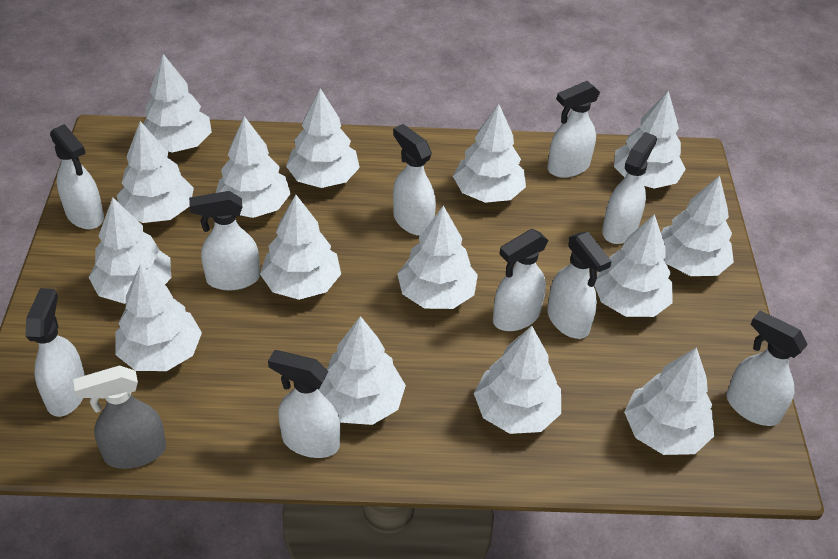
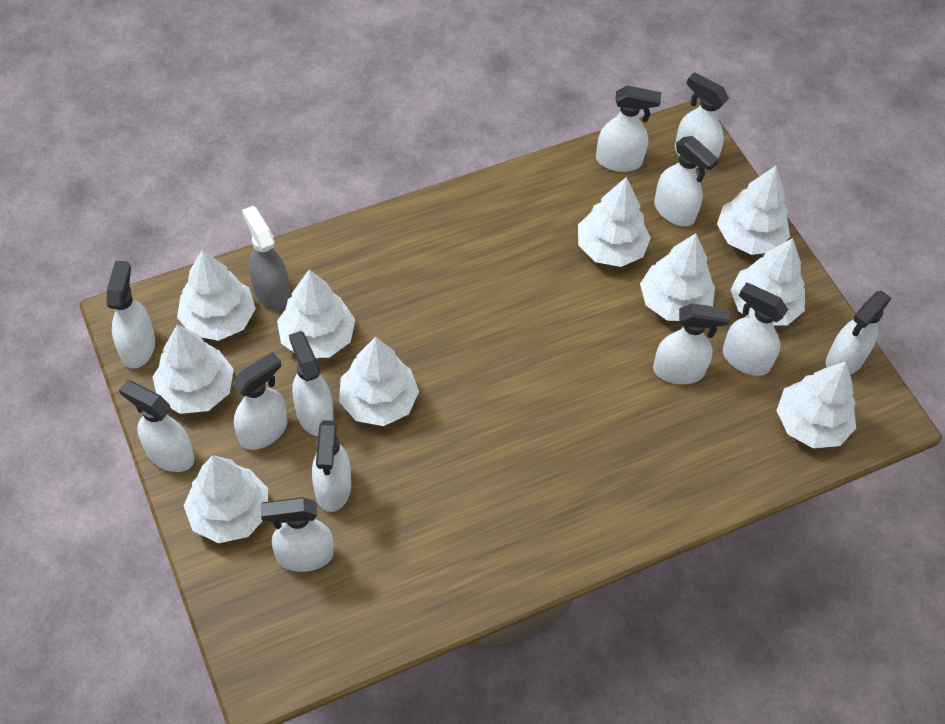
white spray bottle: [26,288,85,417] [50,124,104,229] [189,191,260,290] [268,350,341,458] [393,124,436,236] [493,229,548,331] [547,81,600,178] [548,232,612,339] [602,132,657,244] [726,310,808,426] = 10 -> [107,261,155,369] [119,380,195,472] [232,352,288,450] [261,497,334,572] [289,331,334,436] [312,420,351,512] [596,85,661,172] [653,303,730,384] [654,136,719,226] [675,72,729,168] [723,282,788,376] [826,291,891,375] = 12
white tree: [88,197,171,304] [115,264,202,371] [117,121,194,223] [143,54,212,153] [216,116,291,218] [260,195,341,300] [286,88,360,188] [319,316,406,425] [397,205,478,309] [453,104,526,203] [474,326,561,434] [594,214,673,317] [614,90,686,189] [624,347,714,455] [661,176,734,276] = 15 -> [153,324,234,414] [177,250,256,341] [184,455,268,543] [277,269,355,358] [339,337,419,426] [578,177,651,267] [640,233,715,321] [717,166,790,255] [730,238,805,326] [776,362,856,448] = 10

